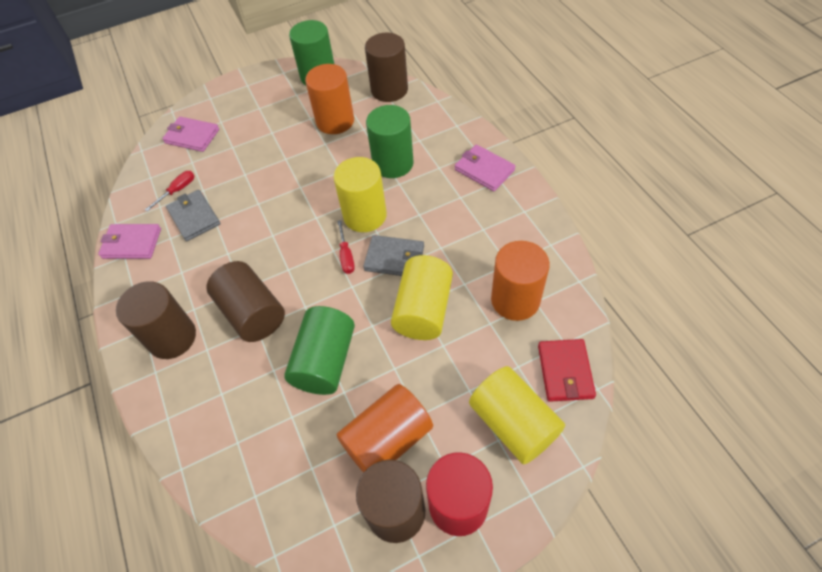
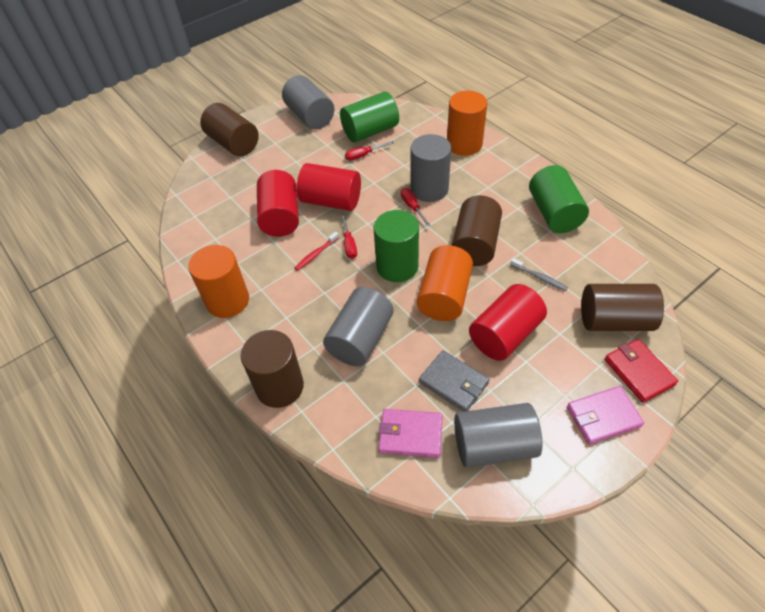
grey cylinder: none = 0 -> [282,75,335,129] [323,287,394,366] [410,134,451,202] [454,403,543,468] = 4
grey toothbrush: none = 0 -> [511,258,568,291] = 1
grey wallet: [166,190,220,241] [363,235,424,276] = 2 -> [419,350,490,412] = 1
pink wallet: [98,224,161,259] [162,117,219,152] [455,145,516,191] = 3 -> [379,409,443,458] [567,386,644,445] = 2
red cylinder: [426,452,493,536] = 1 -> [257,170,299,237] [297,163,361,211] [469,284,547,361] = 3
red screwdriver: [145,171,194,211] [337,220,355,274] = 2 -> [341,214,357,259] [345,141,394,161] [401,188,431,227] = 3
red toothbrush: none = 0 -> [295,232,339,271] = 1
yellow cylinder: [334,157,387,232] [391,255,453,340] [469,366,565,464] = 3 -> none = 0

